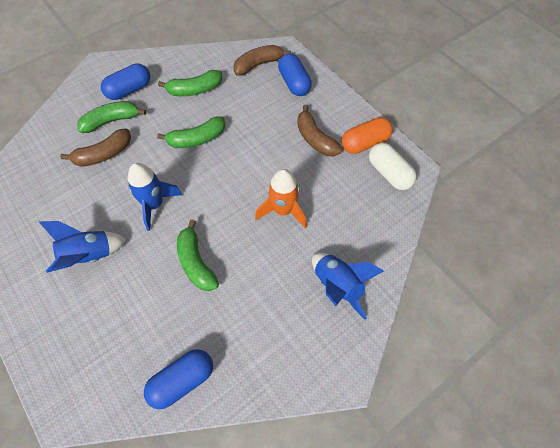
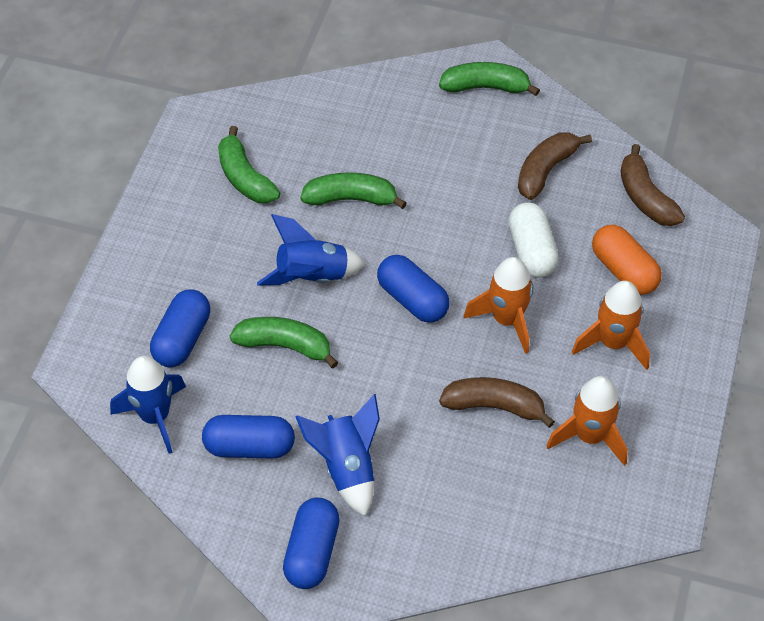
blue capsule: [101,63,150,100] [144,349,213,409] [278,53,312,96] = 3 -> [150,289,210,367] [202,415,295,459] [283,497,340,589] [377,255,449,323] = 4
orange rocket: [255,169,307,228] = 1 -> [463,257,533,354] [547,376,628,466] [572,281,650,370] = 3

